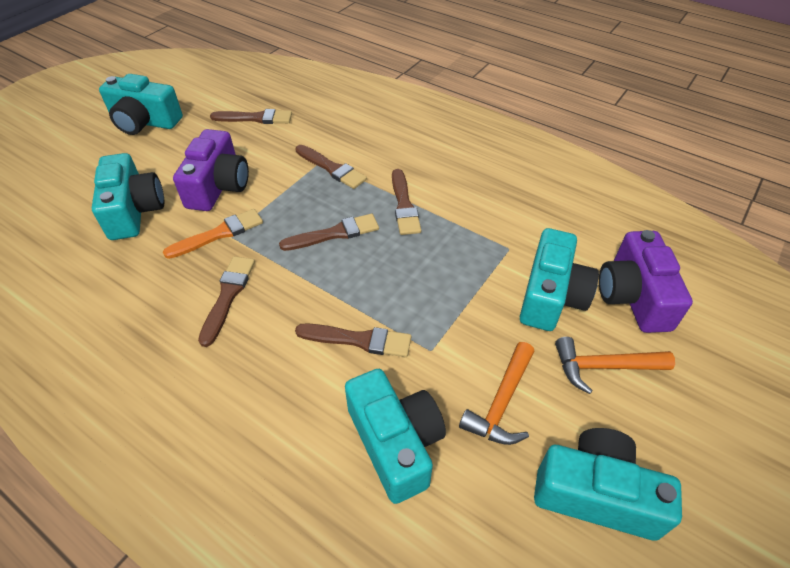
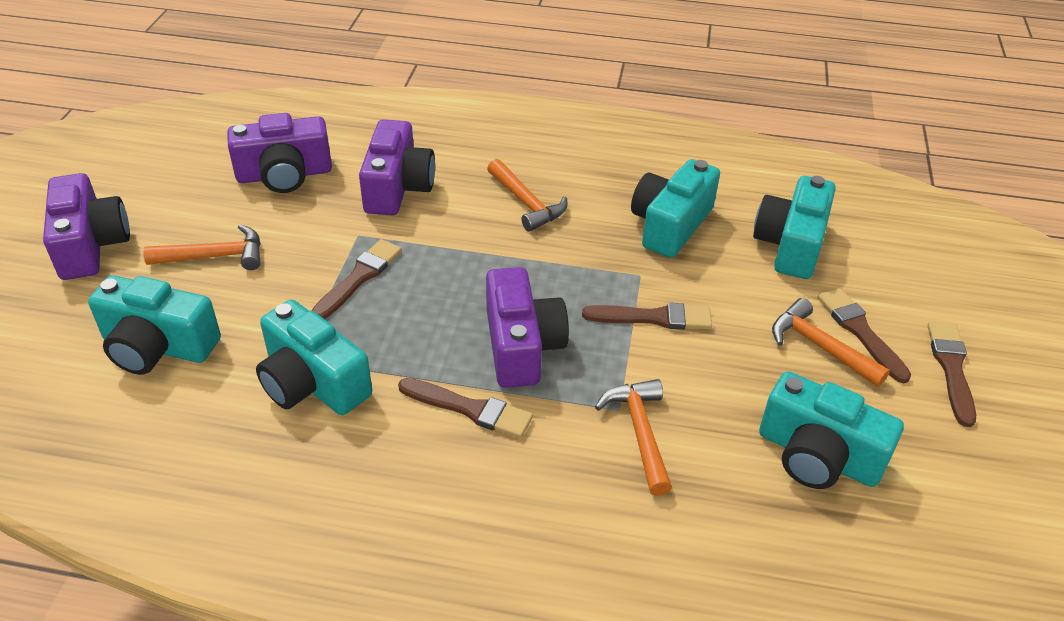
brown brush: [198,256,255,347] [210,109,292,124] [279,214,379,251] [295,323,411,357] [296,145,367,189] [392,169,421,235] = 6 -> [312,239,402,319] [398,378,533,438] [582,303,712,329] [817,288,911,383] [927,321,976,427] = 5
orange brush: [163,209,263,259] = 1 -> none = 0
orange hammer: [459,342,534,445] [555,337,675,394] = 2 -> [143,224,261,270] [487,159,567,232] [595,379,672,496] [772,298,890,387] = 4
purple camera: [173,129,249,211] [599,230,693,333] = 2 -> [43,173,130,280] [227,113,332,193] [359,119,435,215] [486,267,569,388] = 4

